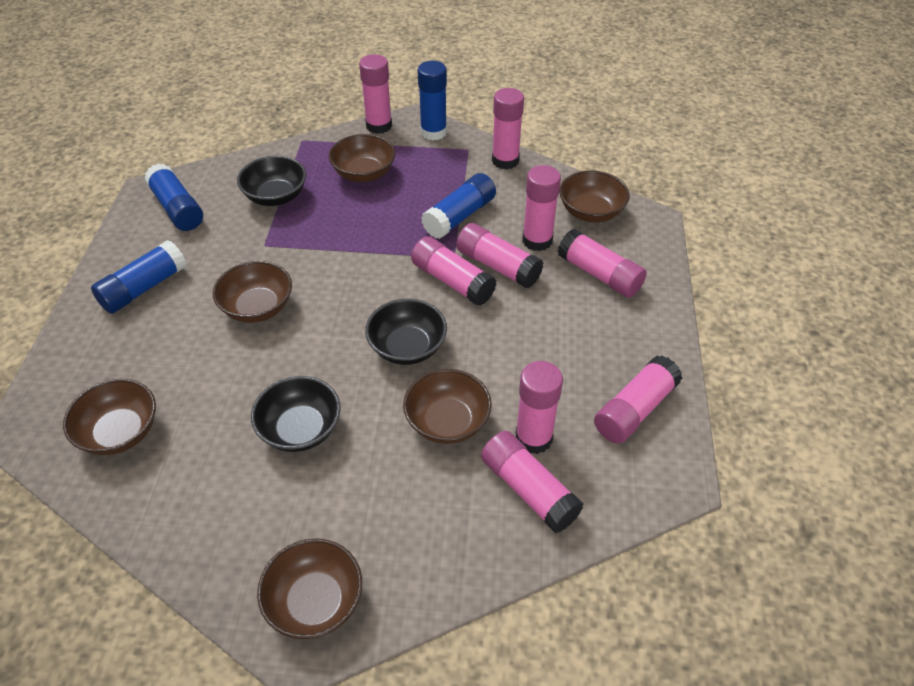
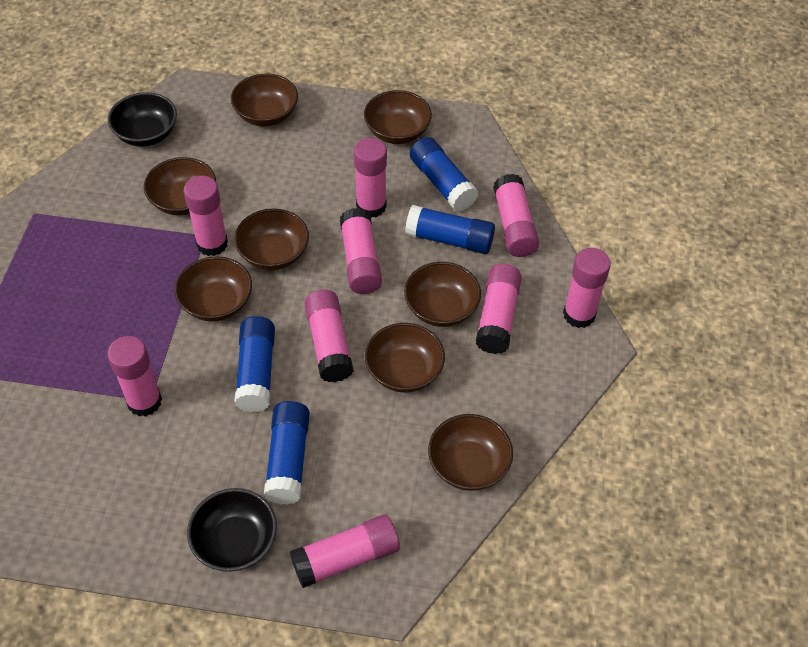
black bowl: [237,156,306,206] [251,376,341,452] [365,299,447,365] = 3 -> [108,92,177,147] [187,488,277,572] = 2
brown bowl: [63,379,156,455] [213,261,292,323] [257,538,362,639] [329,134,395,182] [403,369,492,444] [559,170,630,222] = 6 -> [144,157,216,216] [175,256,252,322] [231,74,298,126] [234,208,309,270] [364,90,432,144] [365,323,445,392] [404,262,481,327] [428,414,513,491] = 8

